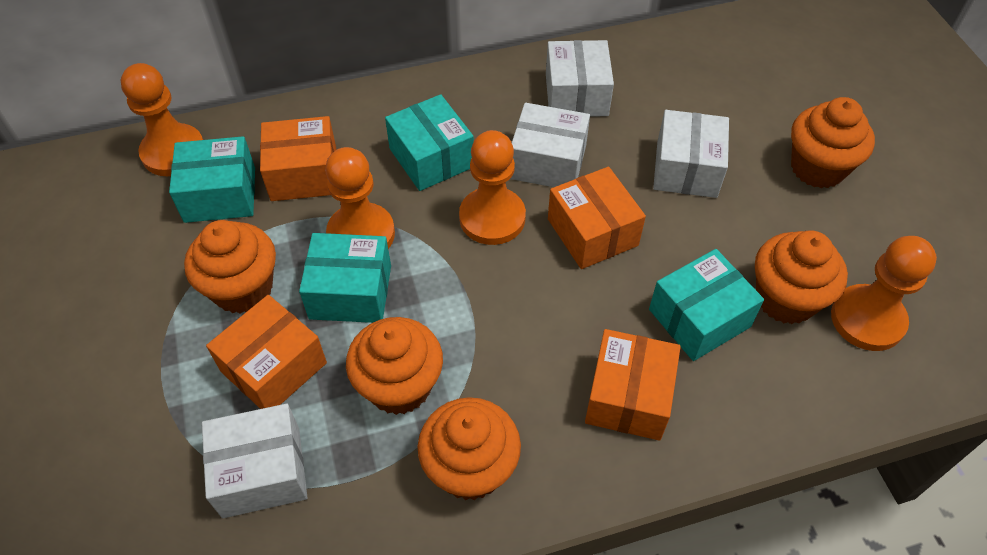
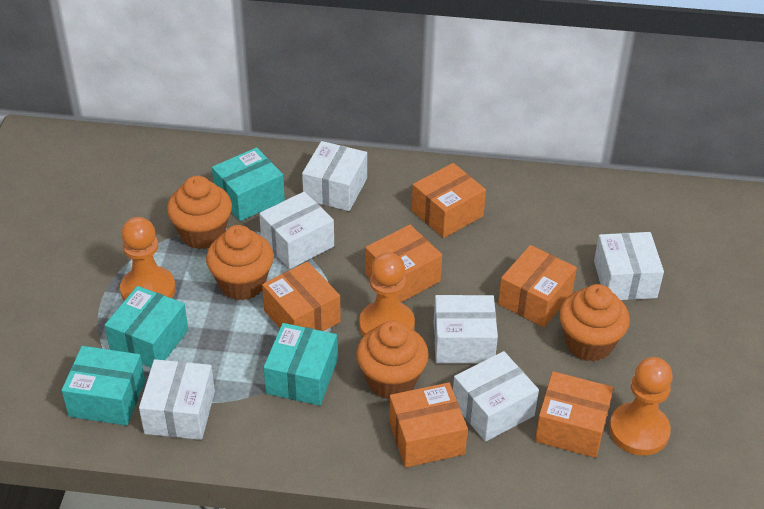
orange box: [206,295,327,409] [260,116,336,201] [548,167,646,269] [585,329,681,441] = 4 -> [262,262,341,331] [365,225,442,303] [389,382,468,468] [412,163,486,238] [498,245,577,327] [535,371,613,458] = 6
orange cupcake: [184,220,276,313] [346,317,443,415] [418,397,521,500] [755,230,848,324] [791,97,875,188] = 5 -> [167,176,232,249] [206,225,274,301] [356,321,429,399] [559,284,630,361] = 4
orange pawn: [121,63,203,176] [325,147,395,249] [459,130,526,245] [831,236,937,351] = 4 -> [120,217,176,301] [359,252,415,336] [609,357,673,456] = 3
white box: [202,404,308,518] [510,103,590,187] [546,40,614,117] [653,110,729,198] = 4 -> [139,359,215,440] [259,191,334,269] [302,141,367,211] [434,295,498,364] [453,351,539,442] [594,232,664,300] = 6

